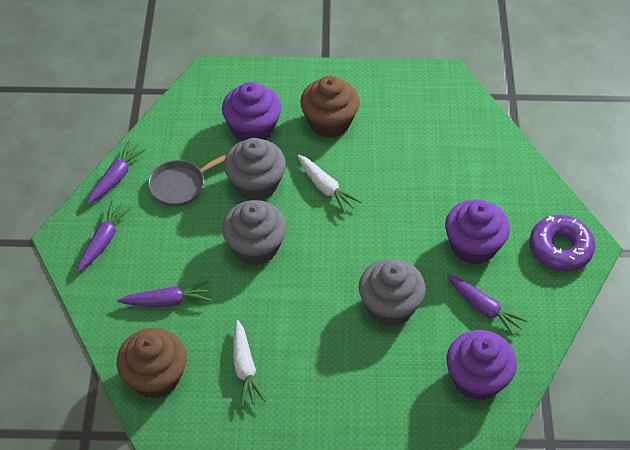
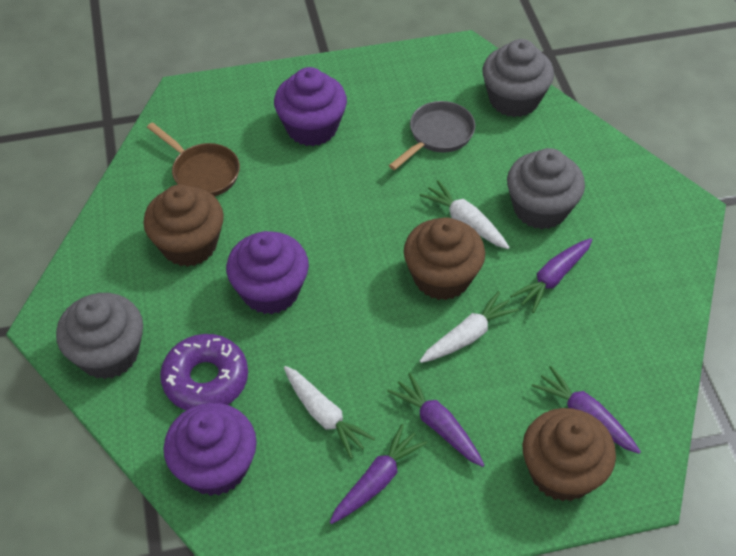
brown cupcake: [117,328,187,399] [300,76,360,138] = 2 -> [143,185,224,267] [404,217,485,300] [523,408,616,502] = 3
brown pan: none = 0 -> [147,122,240,197] = 1
white carrot: [233,320,266,407] [297,155,362,214] = 2 -> [284,366,375,459] [419,180,510,249] [420,291,519,363] = 3

